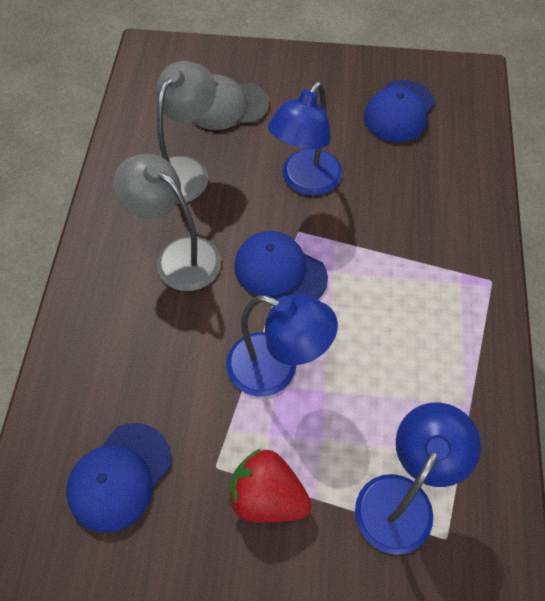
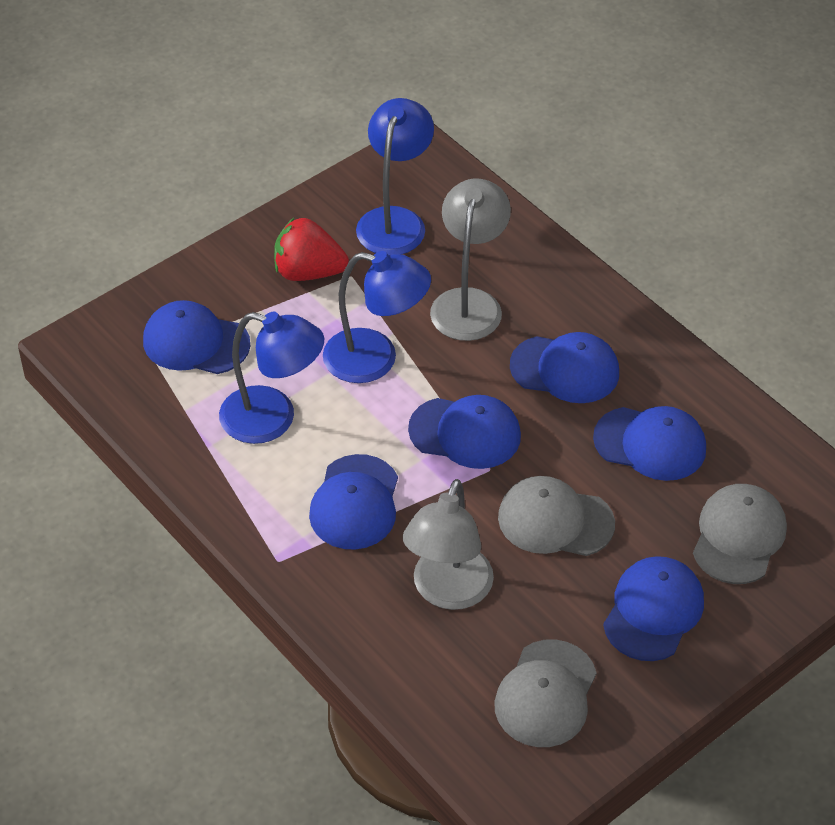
blue cap: [66,423,171,533] [234,231,328,300] [364,80,435,142] = 3 -> [143,300,250,374] [309,454,398,550] [408,395,521,469] [510,332,619,403] [593,406,706,481] [603,556,704,661] = 6
grey cap: [192,75,269,130] = 1 -> [494,639,597,747] [498,476,615,556] [693,484,787,584] = 3

